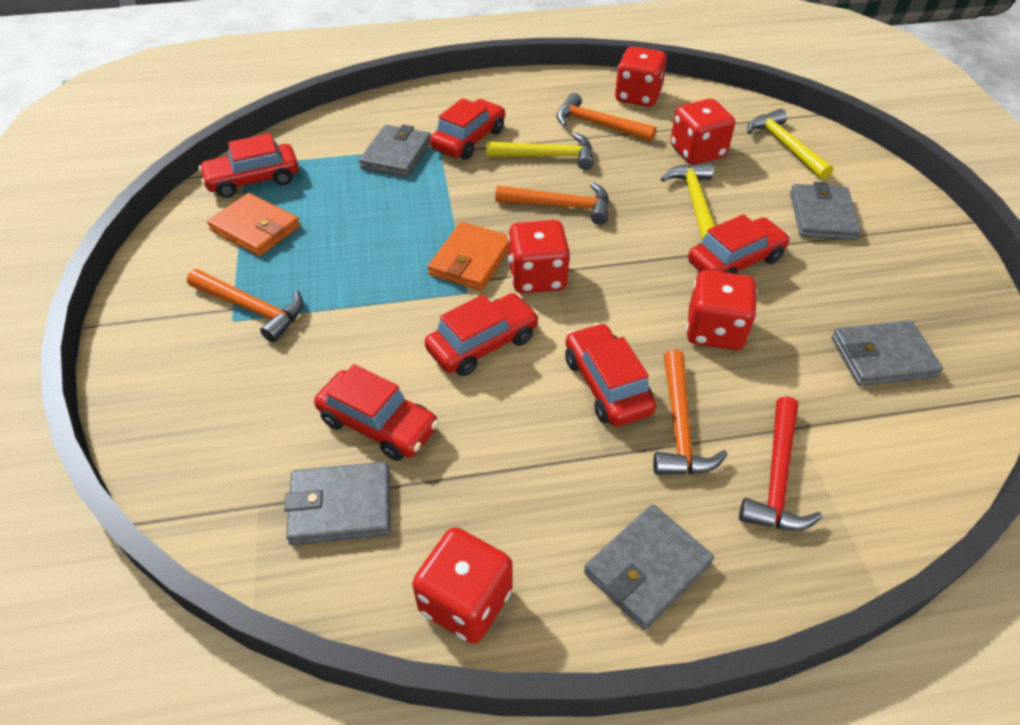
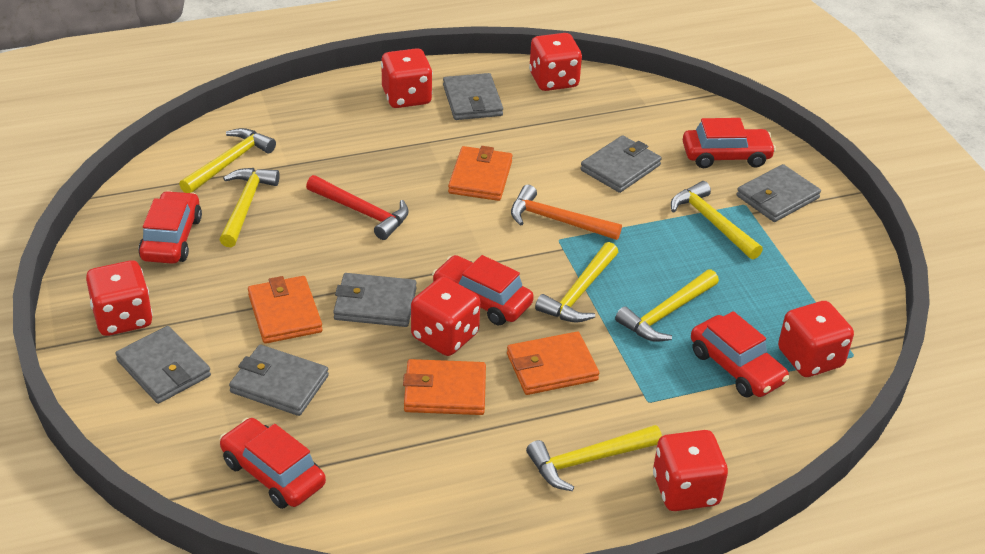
grey wallet: [284,461,391,545] [359,125,431,177] [584,504,714,630] [790,182,861,240] [832,321,943,386] = 5 -> [115,326,211,404] [229,345,329,416] [333,273,417,327] [443,73,503,120] [580,135,662,193] [736,164,821,222] = 6
orange hammer: [187,269,303,343] [495,182,609,225] [556,93,657,142] [653,350,728,475] = 4 -> [511,185,622,240] = 1
orange wallet: [207,193,300,256] [428,222,509,291] = 2 -> [248,276,323,344] [403,359,486,415] [448,146,513,201] [507,332,599,395] = 4
red car: [199,133,299,198] [314,364,439,461] [425,293,539,376] [430,98,505,160] [565,323,656,426] [688,214,790,274] = 6 -> [138,191,202,264] [219,418,326,509] [432,255,534,325] [683,118,776,168] [691,311,790,397] = 5
red dice: [412,527,513,644] [508,220,570,294] [615,46,667,107] [670,99,735,165] [686,270,757,350] = 5 -> [86,260,153,336] [381,48,433,108] [411,277,480,356] [529,33,582,91] [653,430,728,511] [778,301,854,377] = 6
yellow hammer: [486,133,594,170] [661,163,716,241] [747,109,833,180] = 3 -> [179,128,276,193] [219,168,280,247] [526,425,662,491] [535,242,618,323] [615,269,719,342] [671,181,763,259] = 6

